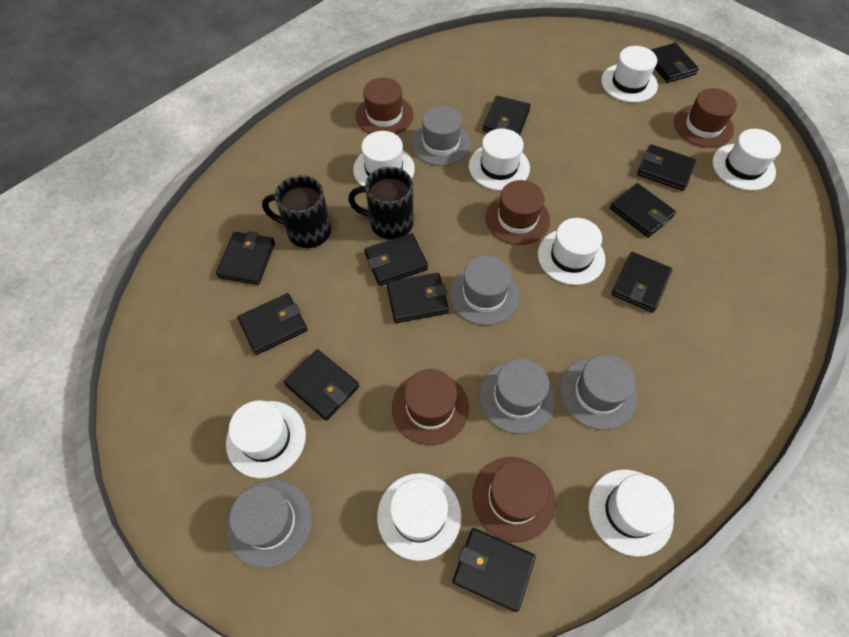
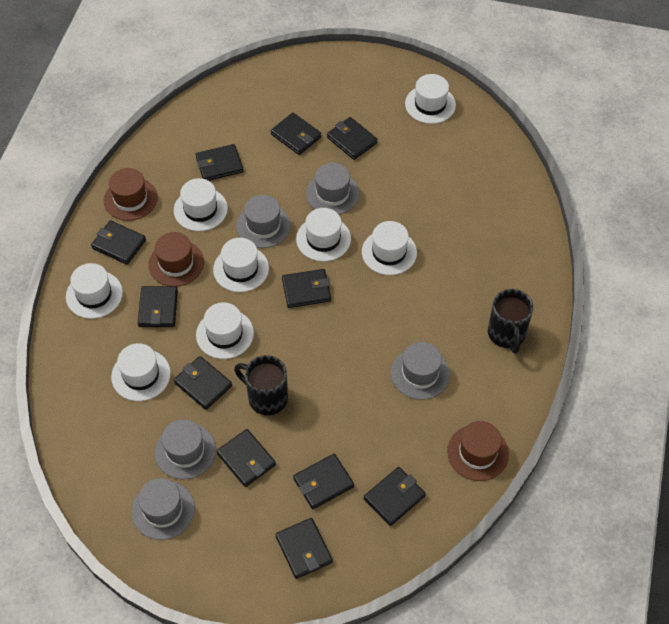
brown hat: [356,78,413,134] [392,369,469,445] [472,457,556,542] [485,180,550,245] [674,88,737,148] = 5 -> [104,168,158,221] [148,232,204,286] [447,421,509,481] = 3

